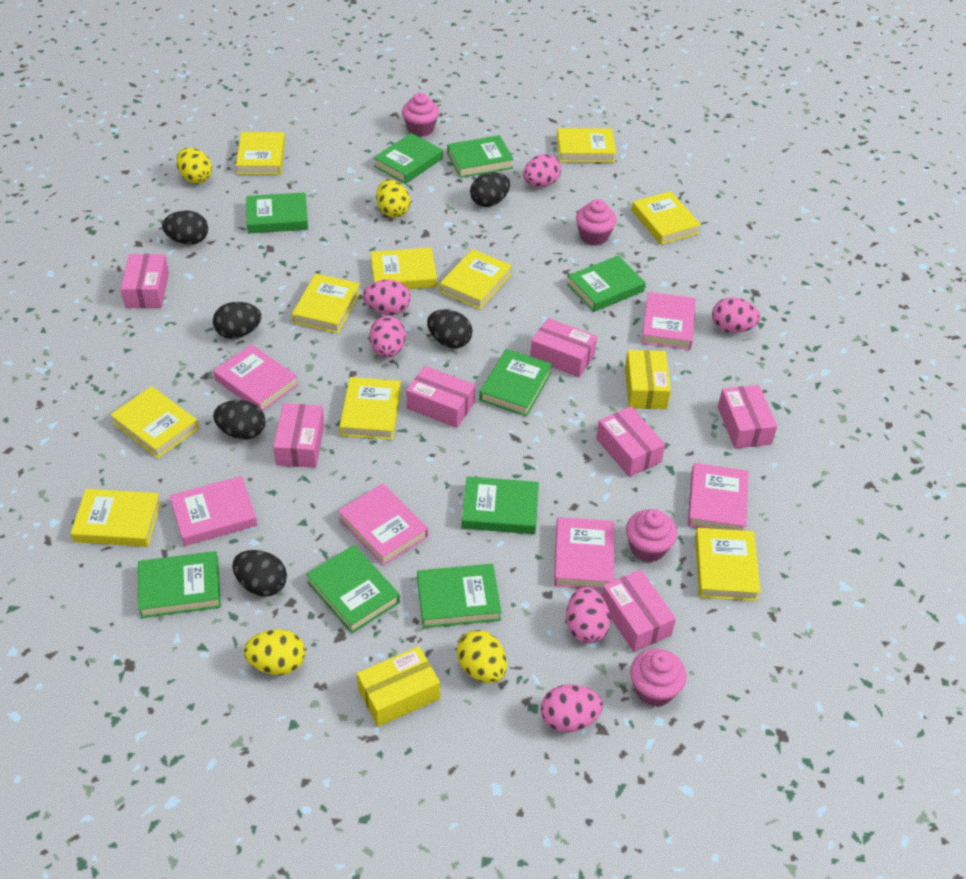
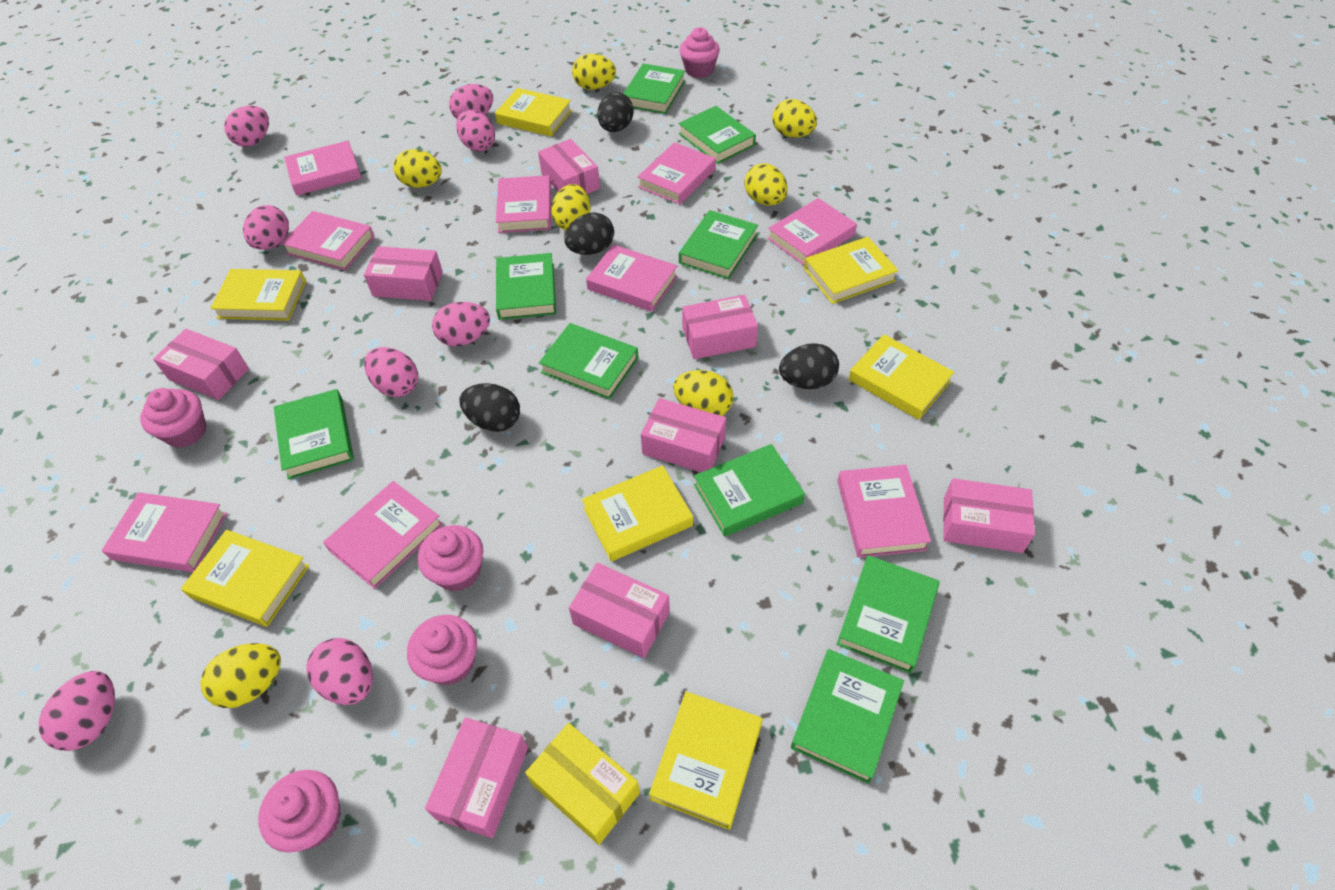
black egg: [162,210,208,245] [213,302,261,339] [213,400,265,440] [232,550,287,597] [427,310,472,348] [470,172,510,207] = 6 -> [459,383,520,432] [564,212,614,255] [597,92,634,132] [779,343,839,389] = 4
pink book: [170,476,257,546] [213,344,298,411] [338,483,428,566] [554,517,614,590] [642,292,696,350] [687,463,749,531] = 6 -> [102,492,227,572] [281,211,375,271] [284,141,362,196] [323,481,443,589] [496,175,551,233] [586,244,677,312] [637,142,716,205] [767,198,857,265] [837,465,931,558] = 9
pink box: [121,254,169,308] [273,403,324,468] [406,366,475,428] [530,318,597,377] [596,407,665,477] [601,570,676,652] [718,385,777,449] = 7 -> [153,329,249,400] [364,246,443,301] [425,717,528,838] [538,139,600,194] [569,562,670,658] [641,398,726,472] [682,295,758,359] [943,478,1035,553] = 8
pink cupcake: [402,93,439,137] [576,199,617,246] [626,509,677,562] [630,648,686,707] = 4 -> [140,388,207,448] [258,770,341,853] [407,615,477,685] [418,525,484,591] [679,27,720,78] = 5
pink egg: [363,280,410,315] [369,316,406,358] [523,154,561,187] [541,684,603,733] [566,587,611,643] [712,297,760,333] = 6 -> [39,671,115,751] [224,106,269,147] [243,205,289,250] [306,638,373,705] [364,347,418,397] [432,302,490,347] [449,84,493,119] [456,110,495,151] = 8
yellow book: [71,489,161,547] [110,386,199,459] [236,132,285,175] [292,274,361,333] [339,377,401,440] [371,248,437,289] [440,249,512,309] [557,128,616,162] [632,191,701,245] [695,528,761,601] = 10 -> [181,530,309,627] [210,269,306,321] [495,88,572,136] [582,465,693,562] [649,692,763,830] [804,237,898,304] [848,334,954,420] = 7
yellow box: [357,646,440,727] [625,350,671,409] = 2 -> [525,723,640,845] = 1
yellow egg: [176,147,212,184] [244,629,305,675] [376,180,410,218] [457,630,507,683] = 4 -> [201,643,281,708] [393,149,442,188] [551,184,590,230] [572,54,616,90] [673,370,734,416] [744,163,788,206] [772,99,817,138] = 7

